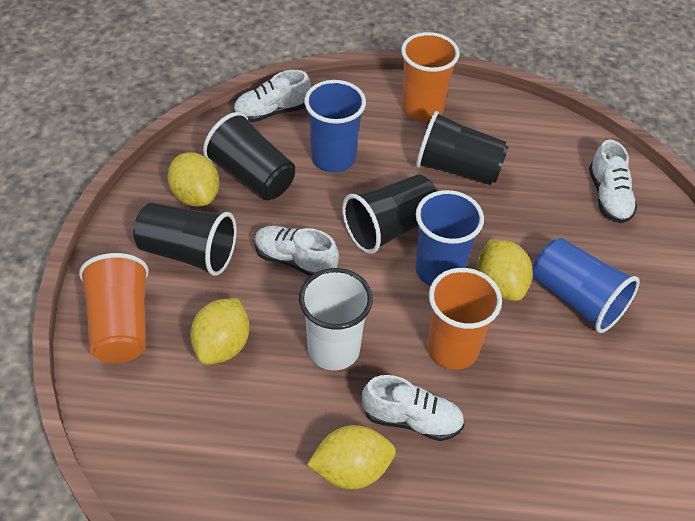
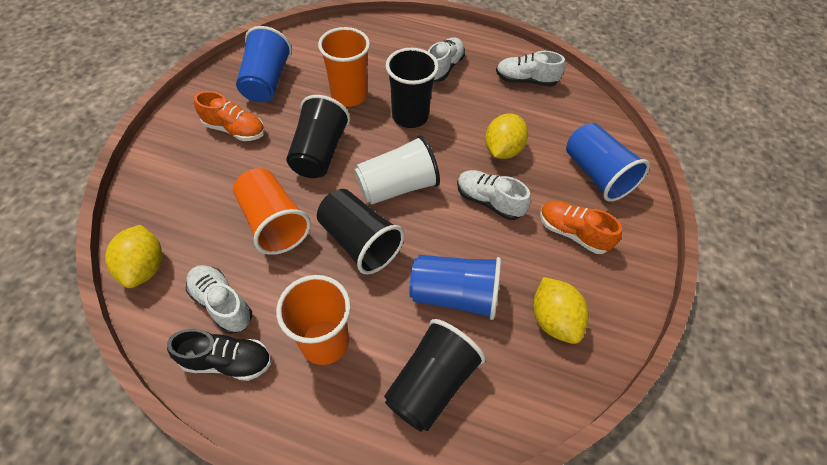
black shoe: none = 0 -> [167,329,271,381] = 1
orange shoe: none = 0 -> [194,91,265,141] [540,201,622,254] = 2
yellow lemon: [167,152,219,207] [190,298,249,365] [307,425,396,489] [477,239,533,301] = 4 -> [105,225,162,288] [485,113,528,159] [533,277,589,344] = 3

